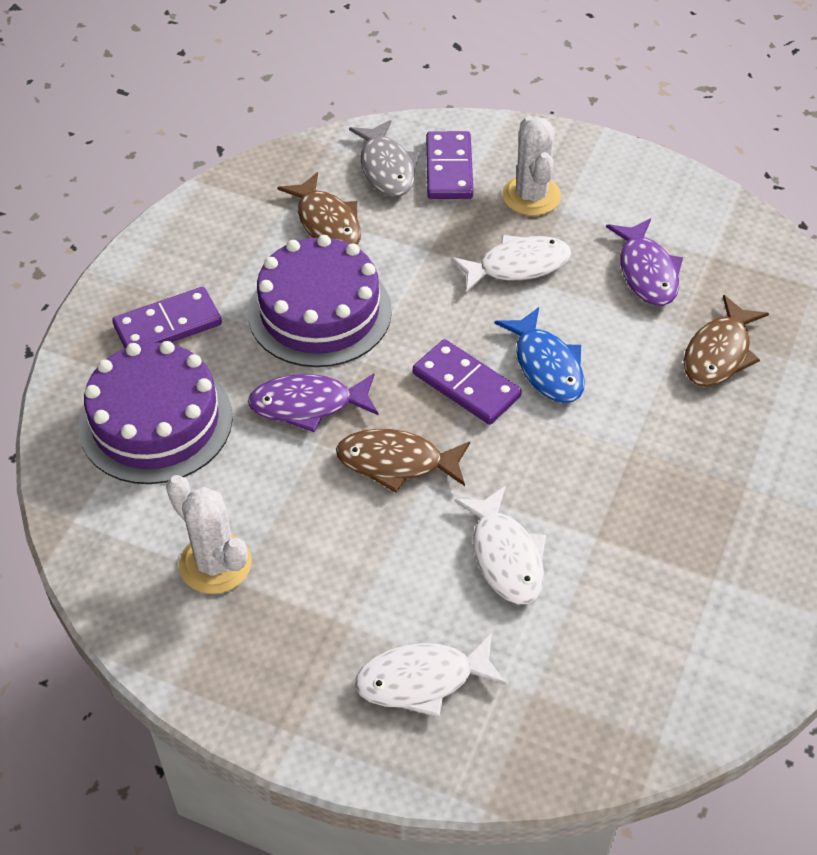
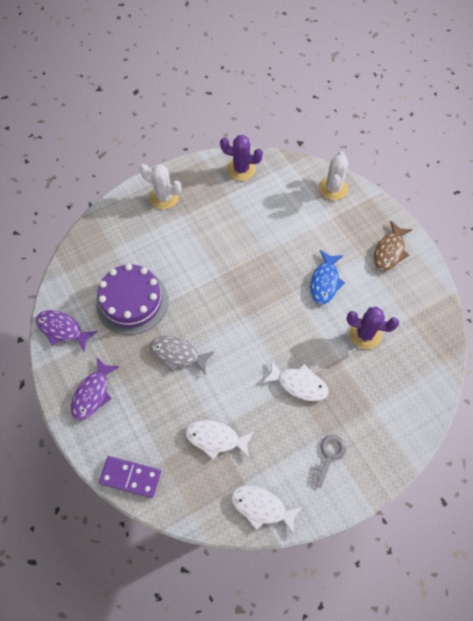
brown fish: [277,172,361,245] [336,429,470,493] [684,295,769,387] = 3 -> [374,221,412,271] = 1
grey key: none = 0 -> [311,435,346,488] = 1
purple cactus: none = 0 -> [220,135,263,181] [346,307,399,349] = 2
purple cake: [79,341,233,484] [248,235,392,367] = 2 -> [96,264,168,335] = 1
purple domino: [112,287,222,348] [413,339,522,424] [426,131,474,199] = 3 -> [99,456,161,498] = 1

